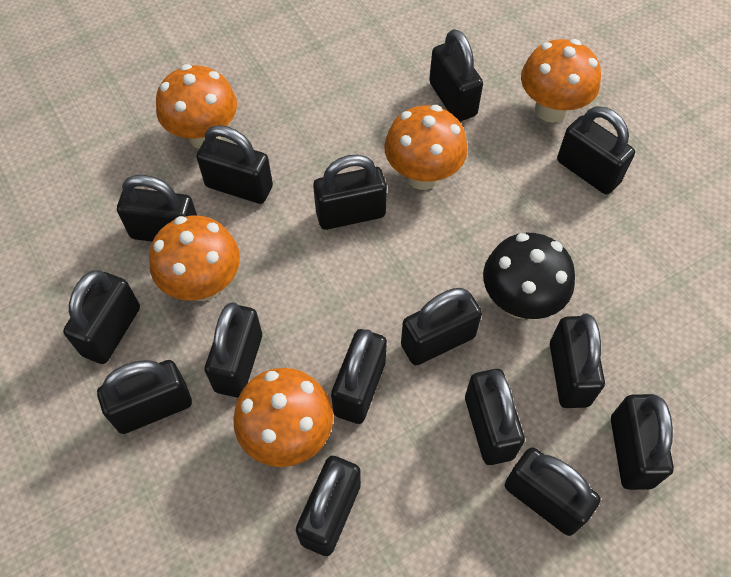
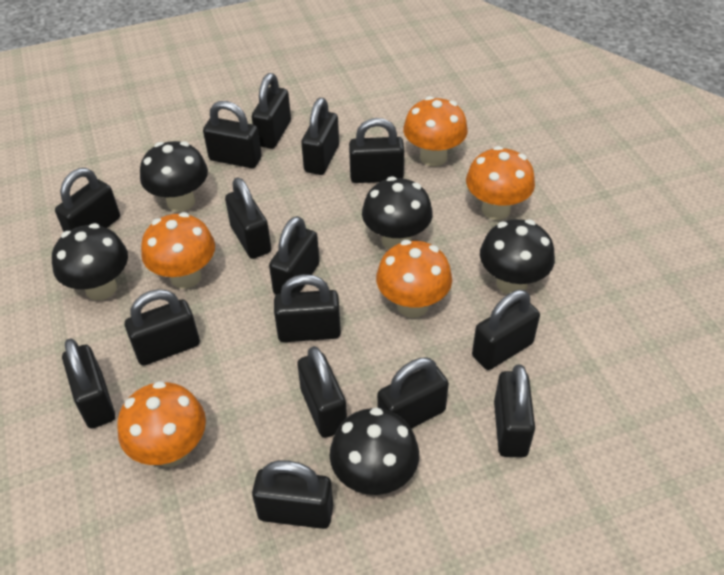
black mushroom: [483,233,575,319] = 1 -> [52,223,128,300] [140,141,208,212] [330,407,419,495] [362,177,433,250] [480,219,555,295] = 5

